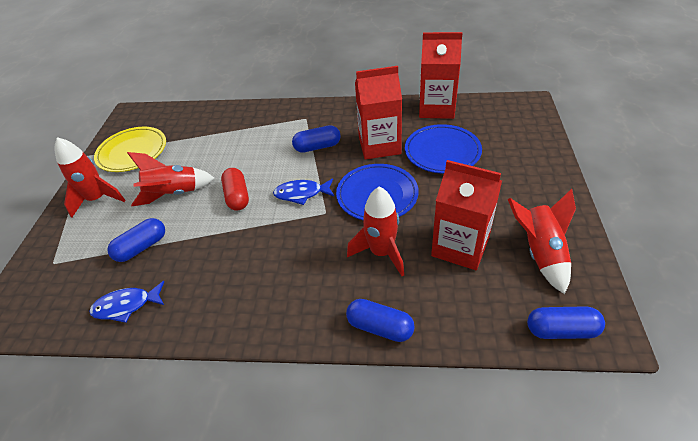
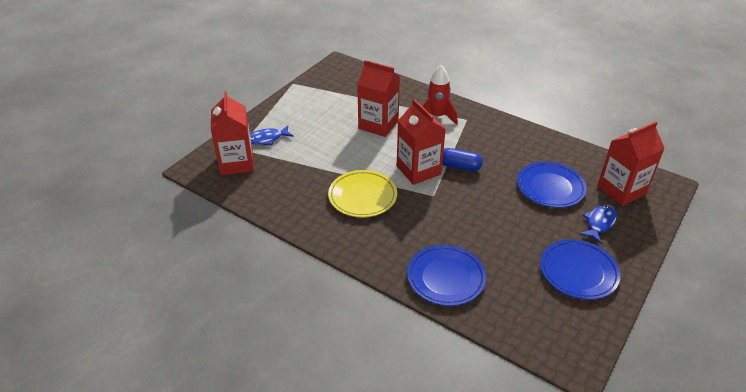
blue capsule: [107,218,165,262] [292,125,341,153] [346,299,415,342] [527,306,605,339] = 4 -> [442,148,483,171] = 1
blue plate: [336,164,419,220] [405,124,482,174] = 2 -> [407,245,486,306] [517,162,587,208] [540,240,621,300] = 3
red capsule: [221,168,249,211] = 1 -> none = 0
red carton: [355,66,402,159] [419,32,463,119] [431,160,502,270] = 3 -> [211,91,254,175] [357,60,400,137] [397,99,446,185] [597,122,665,206] = 4
red rocket: [54,137,126,218] [127,152,214,207] [347,187,404,276] [508,189,576,294] = 4 -> [423,65,458,125] = 1

